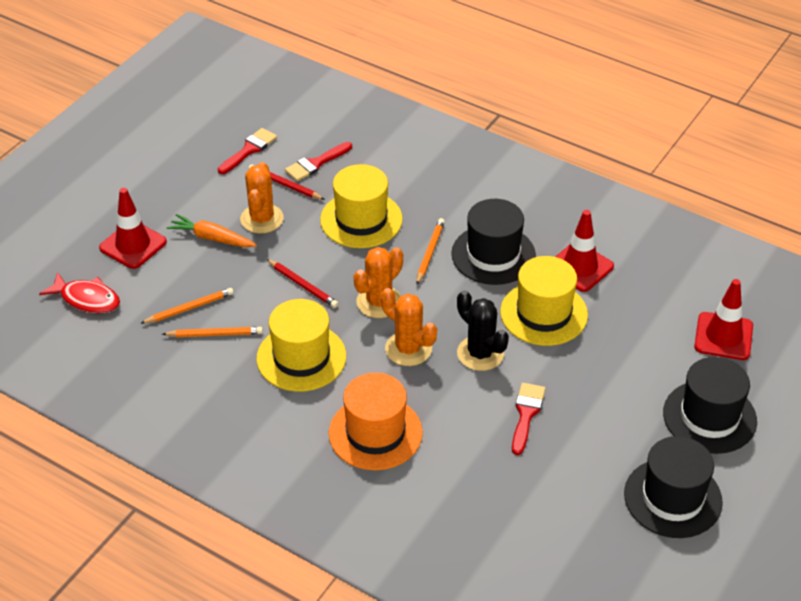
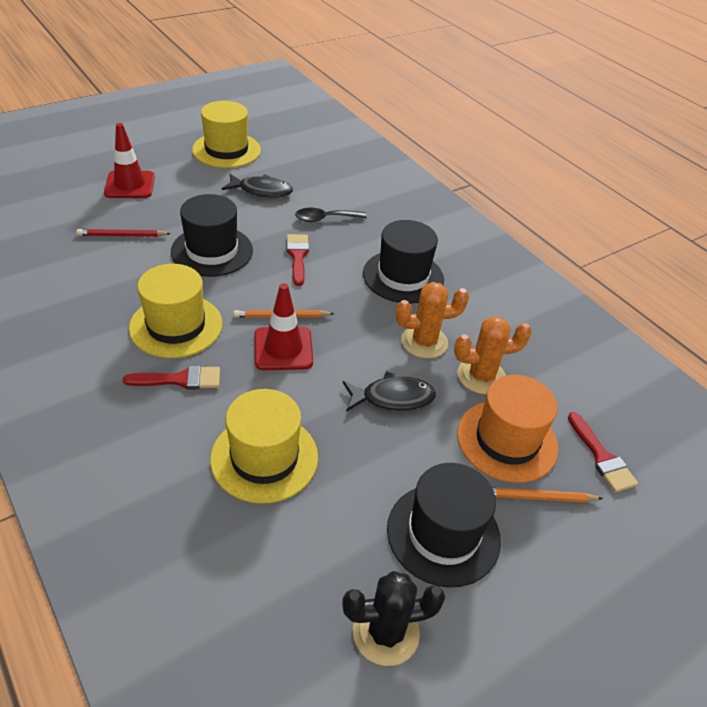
black fish: none = 0 -> [222,174,293,198] [343,371,436,412] = 2
black spoon: none = 0 -> [295,208,366,222] = 1
orange cactus: [240,162,284,234] [354,247,403,318] [381,288,437,366] = 3 -> [396,282,469,358] [454,316,532,394] = 2
orange carrot: [167,214,257,247] = 1 -> none = 0
orange pencil: [140,288,234,324] [162,327,263,337] [416,218,445,284] = 3 -> [233,310,335,318] [492,487,603,502] = 2
red fish: [39,272,120,313] = 1 -> none = 0
red pencil: [249,165,325,200] [267,259,339,308] = 2 -> [77,229,171,237] = 1
red traffic cone: [99,188,167,269] [555,210,614,292] [694,279,753,360] = 3 -> [104,123,155,198] [255,283,313,370] = 2

